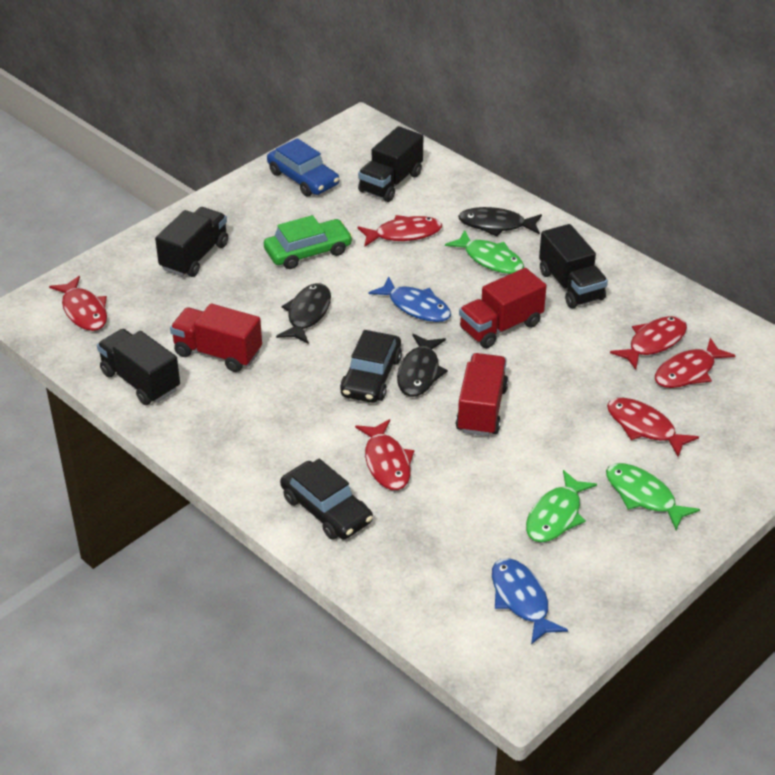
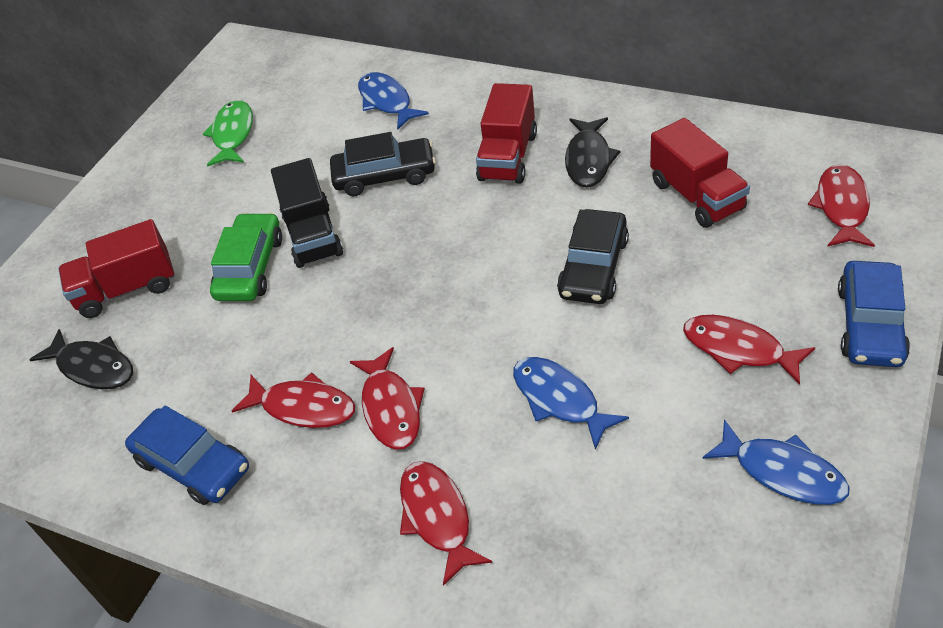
black fish: [276,283,331,344] [397,334,448,397] [458,207,542,236] = 3 -> [29,329,133,389] [565,117,620,187] = 2
black truck: [97,329,180,405] [155,207,228,277] [358,126,423,202] [539,224,608,308] = 4 -> [271,158,343,268] = 1
blue car: [267,138,339,197] = 1 -> [125,406,249,505] [838,261,910,367] = 2
blue fish: [369,277,451,322] [492,558,568,645] = 2 -> [358,72,429,130] [513,357,629,449] [703,419,850,505] = 3
green fish: [445,230,524,274] [526,470,597,542] [606,463,700,530] = 3 -> [203,100,253,166] = 1
red fish: [49,276,107,331] [355,419,414,490] [358,215,442,247] [607,398,699,457] [610,316,687,370] [655,338,736,388] = 6 -> [232,372,355,428] [350,347,425,450] [400,461,493,586] [683,315,815,385] [808,164,875,247] = 5

